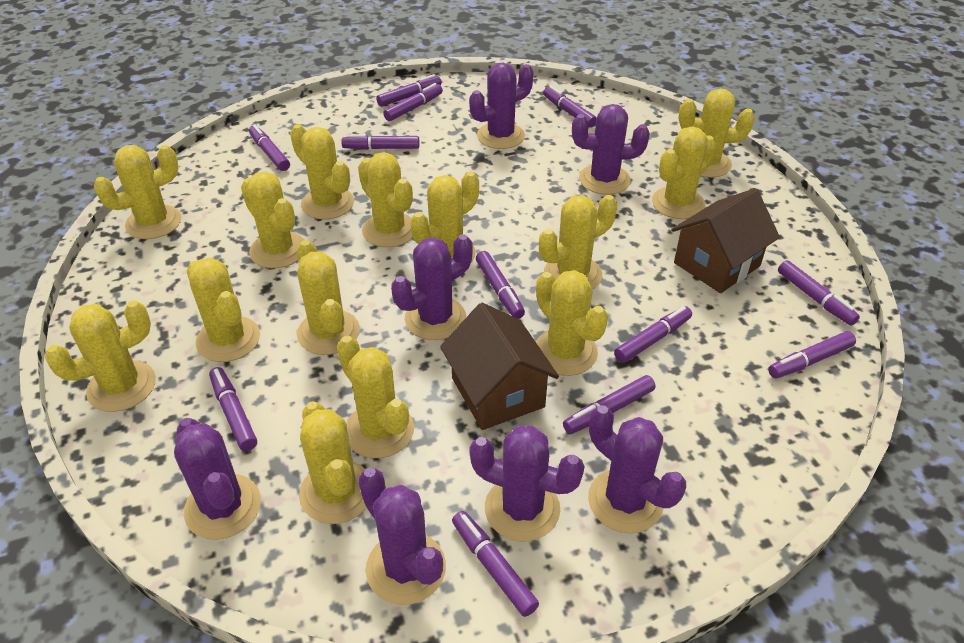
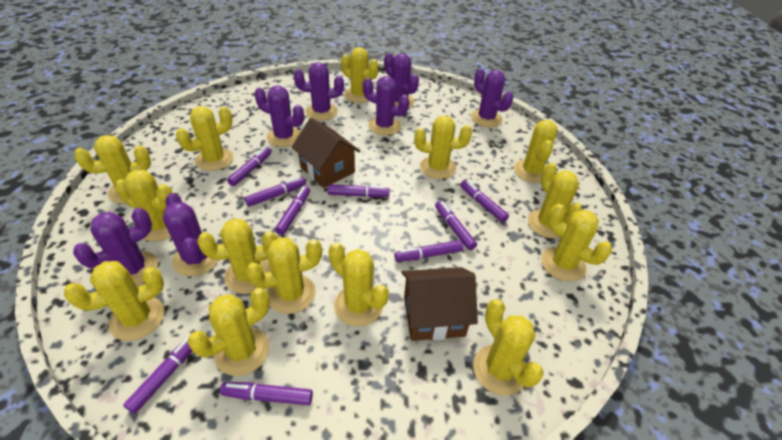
purple marker: [209,367,257,451] [249,124,290,171] [341,134,419,150] [376,74,441,107] [383,83,443,121] [452,511,539,617] [476,251,525,319] [543,86,597,127] [563,375,655,434] [614,306,692,363] [768,331,856,378] [778,260,860,326] = 12 -> [123,333,192,414] [220,382,313,405] [227,147,271,186] [244,177,306,207] [275,186,310,235] [328,185,390,197] [394,240,463,262] [435,201,477,250] [460,180,509,222] = 9

